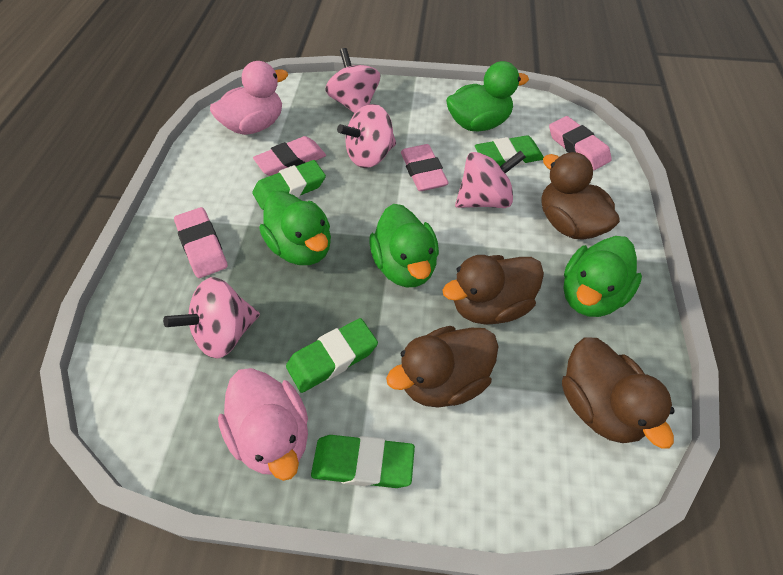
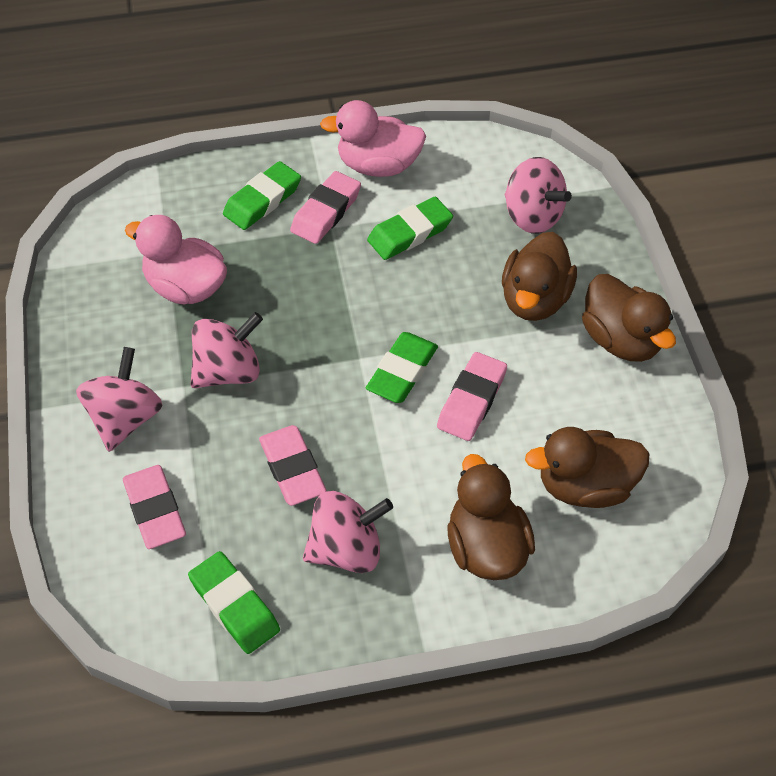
green duck: [259,191,331,265] [369,204,439,288] [446,61,529,131] [563,236,642,317] = 4 -> none = 0

